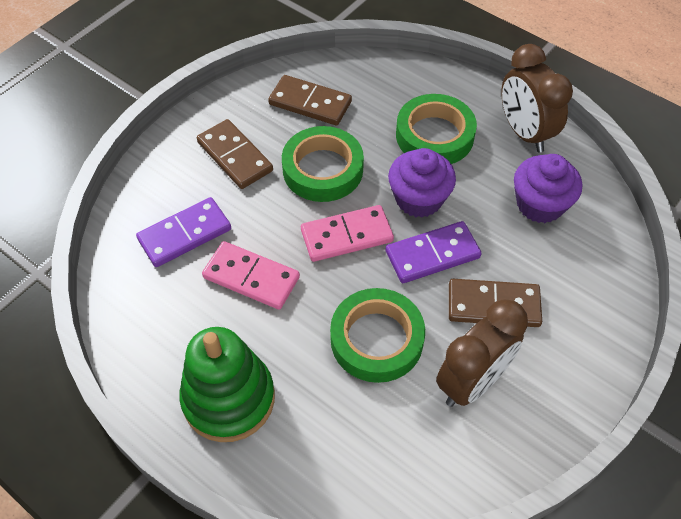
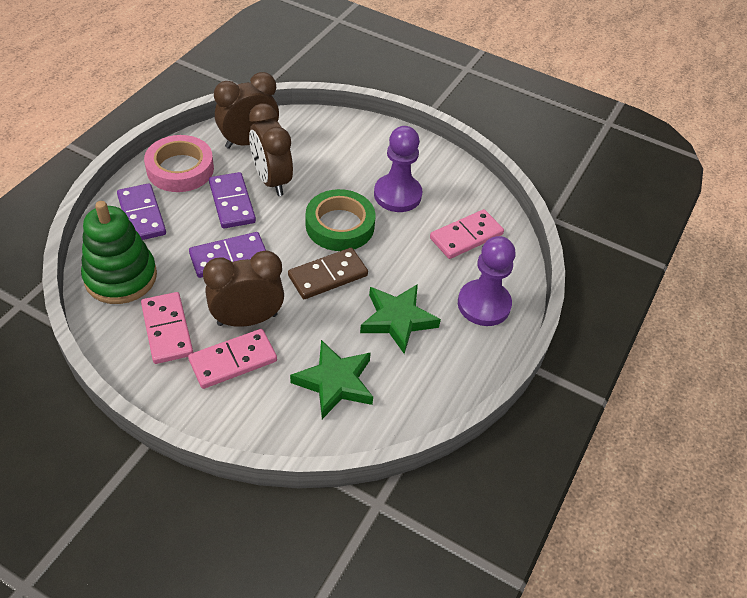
brown clock: [436,299,528,407] [501,44,573,153] = 2 -> [203,250,284,327] [214,72,279,149] [249,103,293,196] = 3
brown domino: [197,119,273,189] [268,75,352,126] [449,279,542,327] = 3 -> [288,248,368,299] = 1
green star: none = 0 -> [290,340,373,419] [360,284,441,354] = 2
green tape: [282,126,364,202] [330,288,425,383] [396,94,477,164] = 3 -> [306,189,375,251] = 1
pink domino: [202,241,300,310] [301,205,394,262] = 2 -> [141,292,193,364] [188,329,277,389] [430,209,504,259] = 3
pink tape: none = 0 -> [144,135,214,192] = 1
purple cupcake: [388,148,456,218] [514,154,582,223] = 2 -> none = 0
purple domino: [136,197,231,267] [386,221,482,283] = 2 -> [117,183,166,240] [189,232,266,278] [209,172,256,229] = 3
purple pawn: none = 0 -> [374,126,422,212] [458,236,515,326] = 2

